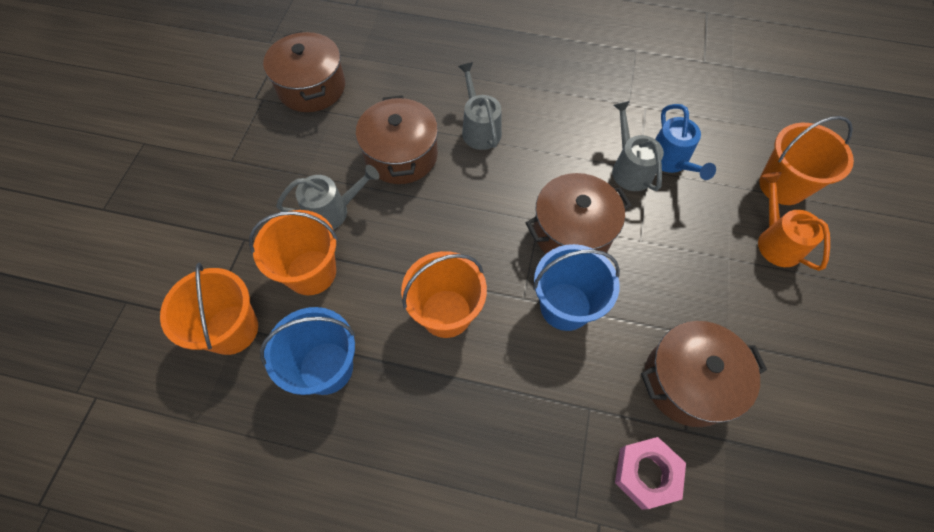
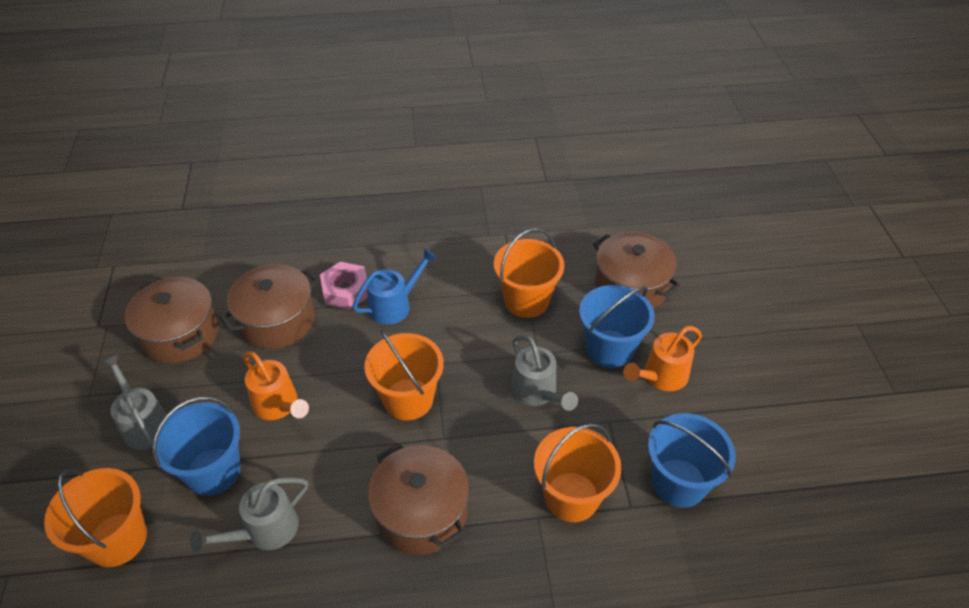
blue bucket: [260,307,355,395] [533,244,620,331] = 2 -> [152,396,241,496] [579,285,655,368] [648,413,736,508] = 3
orange watering can: [758,172,830,271] = 1 -> [243,352,309,420] [624,326,702,391] = 2

